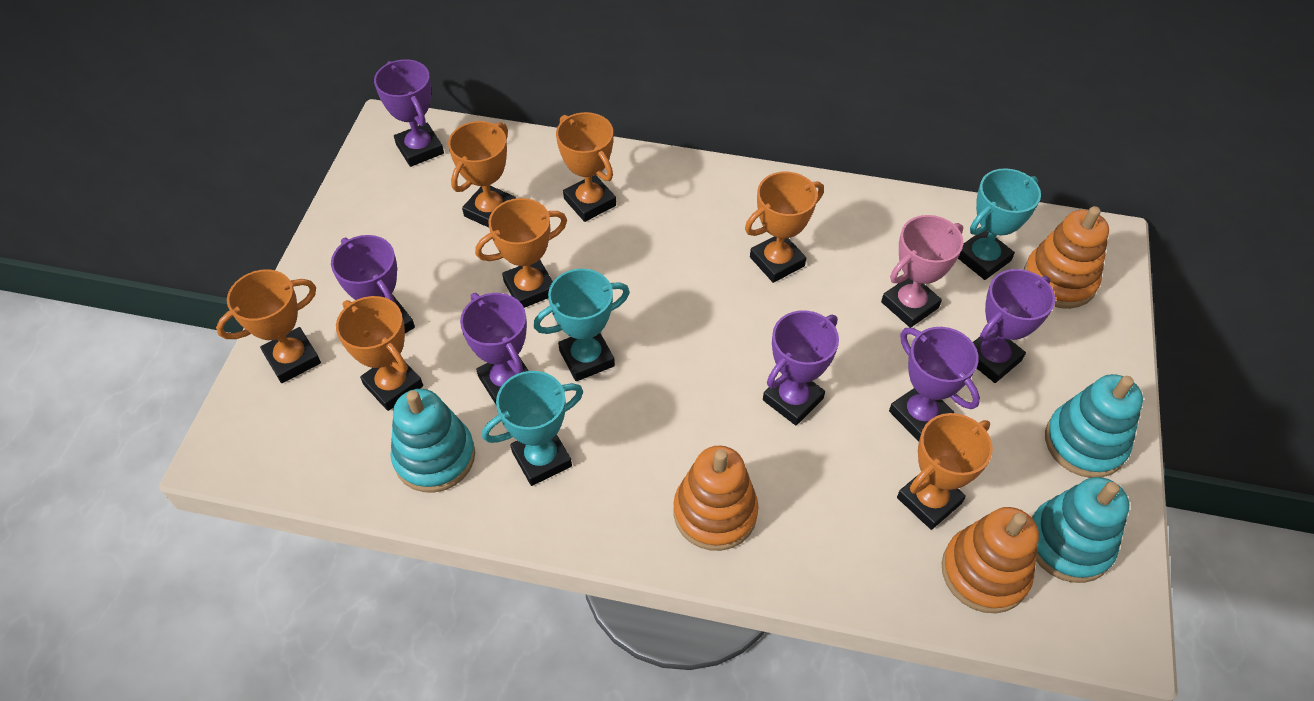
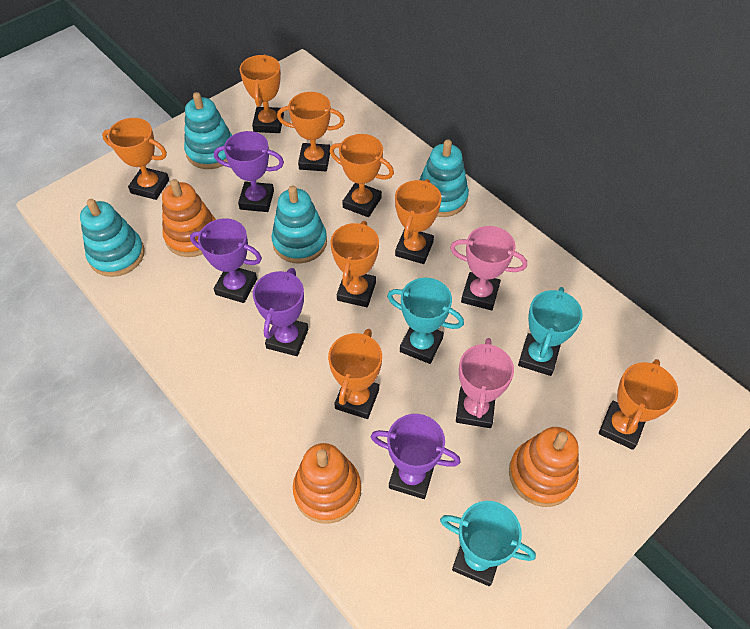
orange trophy: [216,269,321,383] [336,296,423,411] [448,121,516,228] [475,198,567,308] [556,112,616,222] [745,172,824,283] [897,413,993,530] = 7 -> [102,118,169,200] [240,54,284,133] [277,92,345,171] [328,329,382,419] [329,134,394,217] [330,221,379,307] [395,179,442,264] [599,359,678,450] = 8
pink trophy: [881,215,963,328] = 1 -> [450,226,527,311] [456,338,514,428] = 2
purple trophy: [331,235,415,333] [374,59,444,167] [460,293,529,404] [763,310,839,425] [889,327,980,441] [973,269,1055,383] = 6 -> [190,218,262,303] [214,131,284,212] [253,268,308,356] [371,414,460,499] = 4
turquoise stacking toy: [390,389,475,493] [1031,477,1129,583] [1045,374,1143,478] = 3 -> [80,199,145,277] [184,92,232,169] [272,185,327,263] [420,139,469,217] = 4

